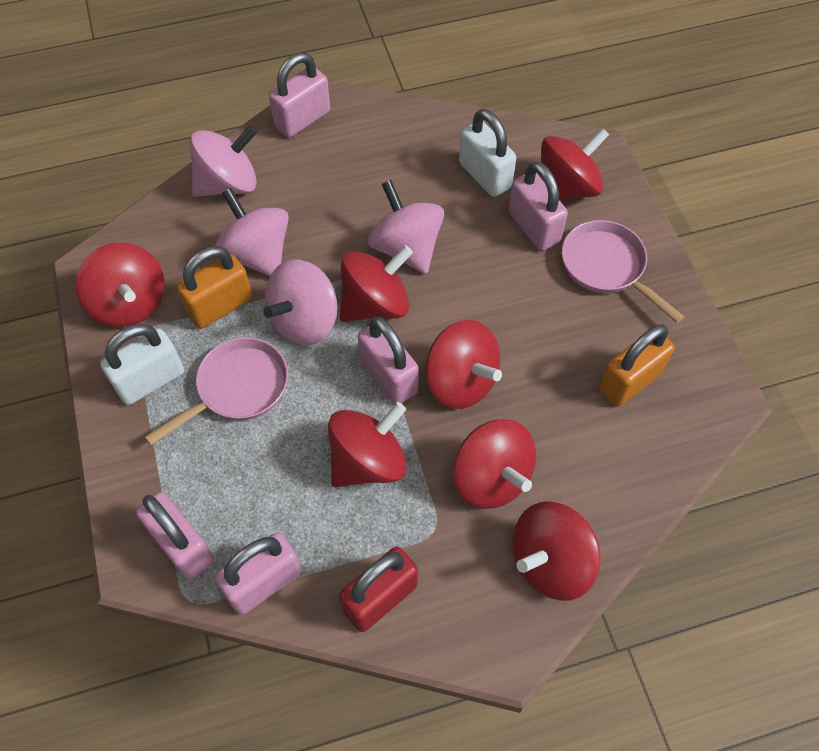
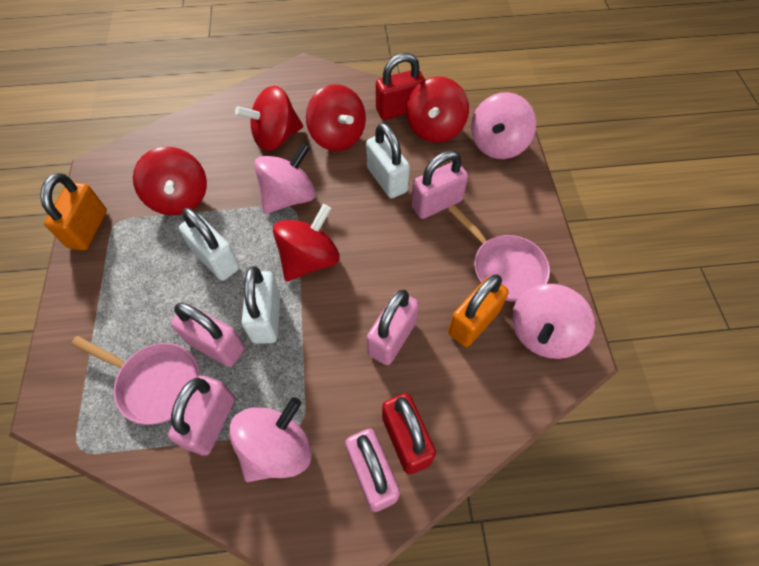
red padlock: [339,547,418,632] = 1 -> [376,53,425,120] [382,393,436,474] = 2
red spinning top: [75,242,165,327] [328,402,407,487] [340,245,413,322] [426,320,502,409] [453,419,536,509] [512,501,601,601] [540,128,610,200] = 7 -> [133,147,207,215] [235,86,303,151] [273,204,340,281] [306,84,366,151] [406,76,469,143] = 5
white padlock: [100,324,184,405] [459,109,516,197] = 2 -> [179,208,240,281] [241,266,280,344] [366,123,410,198] = 3

